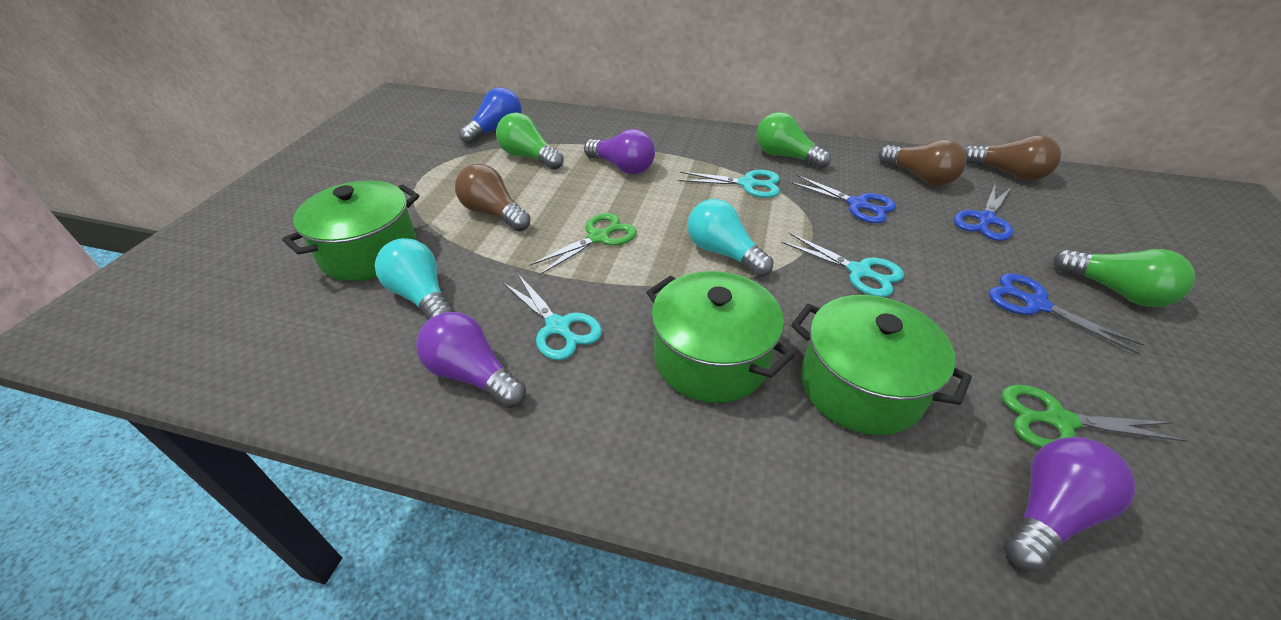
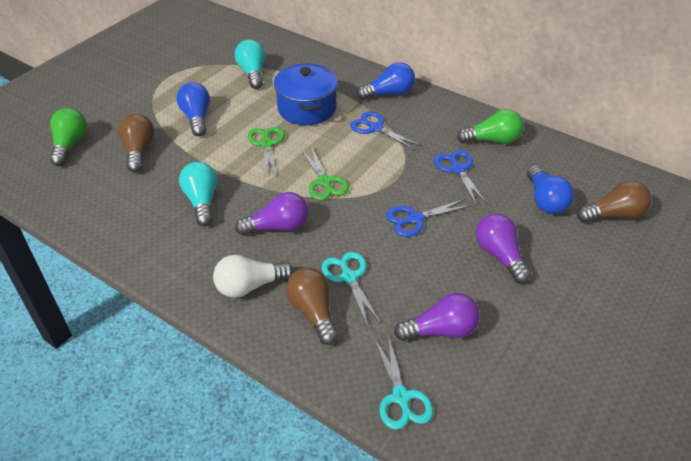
blue light bulb: [459,87,522,144] = 1 -> [176,82,210,136] [357,62,415,100] [527,165,574,214] = 3
blue pot: none = 0 -> [274,63,338,125] = 1
green light bulb: [496,113,564,170] [756,112,831,169] [1053,249,1196,307] = 3 -> [50,108,87,166] [457,109,524,144] = 2
green pot: [282,181,419,281] [646,271,795,403] [791,295,972,435] = 3 -> none = 0
turquoise scissors: [503,274,602,360] [678,170,780,198] [781,233,904,297] = 3 -> [322,252,381,327] [374,335,433,430] = 2
white light bulb: none = 0 -> [213,255,294,298] = 1

